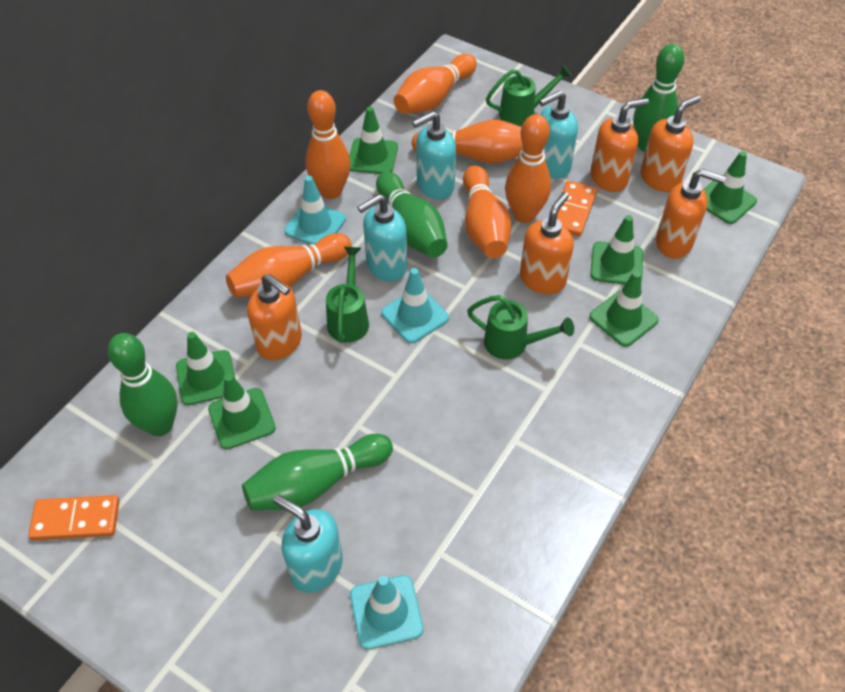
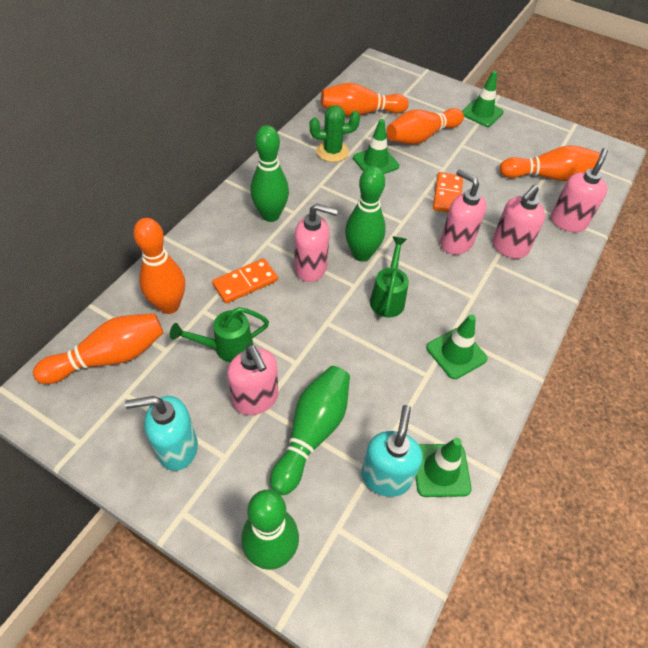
green cactus: none = 0 -> [309,105,360,162] = 1
green traffic cone: [176,332,235,405] [208,374,276,449] [349,107,398,174] [589,271,659,347] [590,215,643,285] [704,151,757,224] = 6 -> [353,119,399,174] [415,438,472,497] [426,314,488,379] [462,71,504,127] = 4
green watering can: [326,247,369,343] [467,295,574,360] [486,64,572,127] = 3 -> [170,307,269,362] [370,237,409,317] = 2
orange bowling pin: [226,233,352,297] [305,90,351,199] [394,54,477,114] [412,119,523,164] [463,165,512,258] [505,114,551,223] = 6 -> [33,313,164,384] [133,218,185,314] [321,83,409,117] [386,108,464,145] [500,145,600,181] = 5
orange soap dispenser: [247,274,302,360] [520,192,574,294] [590,98,649,192] [641,95,701,192] [656,169,726,259] = 5 -> none = 0
pink soap dispenser: none = 0 -> [227,344,278,415] [294,203,338,282] [440,169,487,255] [492,185,545,259] [551,148,608,232] = 5
turquoise soap dispenser: [273,495,343,593] [357,194,407,282] [412,111,456,199] [539,90,578,179] = 4 -> [125,396,198,471] [361,405,422,497] = 2
turquoise traffic cone: [284,176,346,244] [350,575,423,649] [381,268,449,343] = 3 -> none = 0

